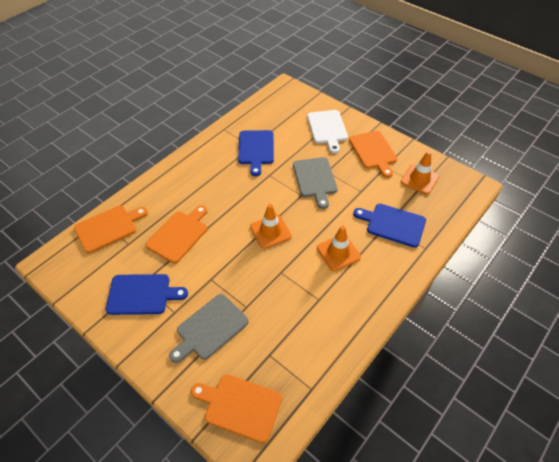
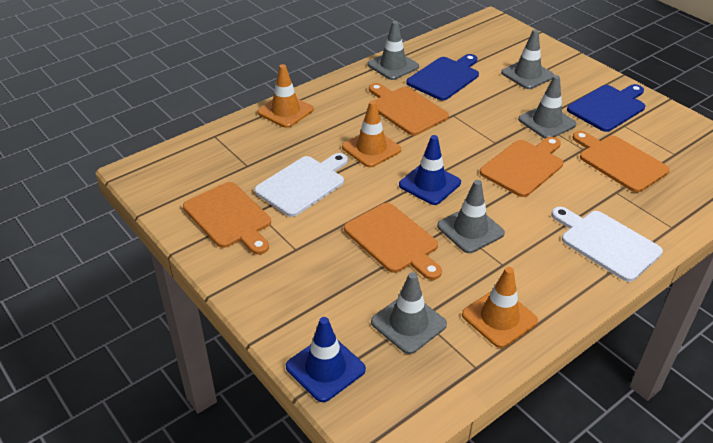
blue cutting board: [106,274,188,315] [238,130,274,176] [353,204,426,248] = 3 -> [406,54,479,101] [567,84,645,132] = 2
blue traffic cone: none = 0 -> [286,317,366,402] [399,135,461,205] = 2
grey cutting board: [169,294,248,363] [293,157,338,209] = 2 -> none = 0
grey traffic cone: none = 0 -> [367,21,419,80] [371,272,447,354] [437,180,505,253] [501,29,554,89] [518,75,576,139] = 5
orange cutting board: [74,206,148,253] [146,205,207,263] [191,374,282,443] [349,131,397,178] = 4 -> [183,182,271,255] [344,203,442,280] [369,83,449,136] [480,137,564,197] [572,131,670,193] = 5
white cutting board: [307,110,348,153] = 1 -> [255,153,348,217] [551,207,663,282] = 2

